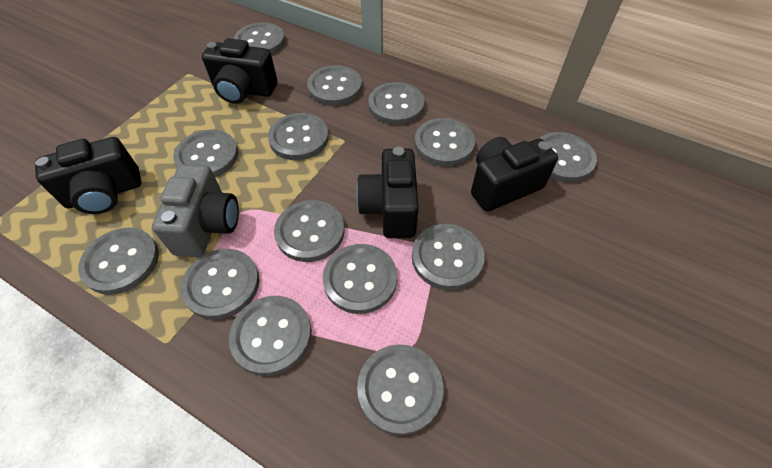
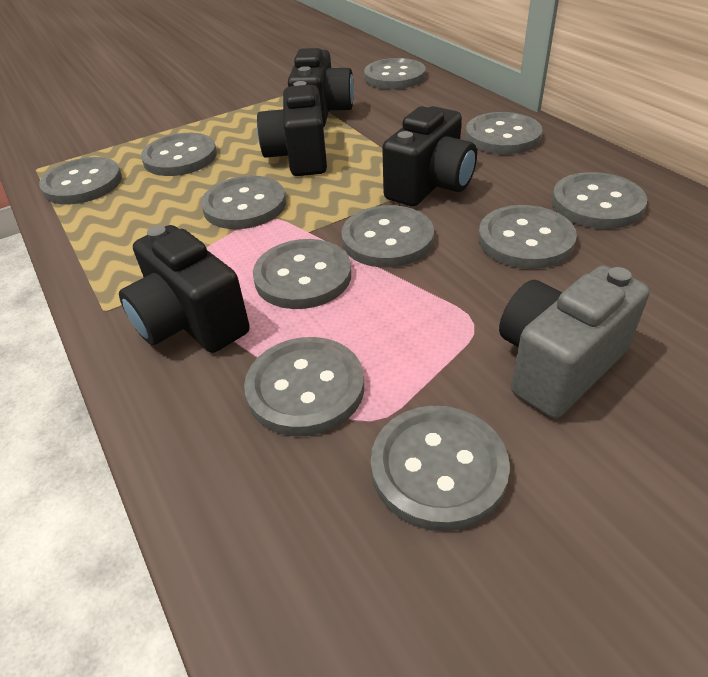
grey button: [78,227,159,295] [173,130,238,177] [181,249,260,320] [229,296,312,376] [234,23,285,54] [268,113,329,160] [274,200,345,262] [307,65,362,106] [323,244,397,314] [357,344,444,435] [368,82,424,125] [412,224,485,290] [414,118,475,166] [539,132,597,183] = 14 -> [39,157,122,205] [141,133,217,176] [201,176,286,229] [244,337,364,436] [253,239,351,309] [341,205,434,268] [364,58,426,89] [371,406,510,531] [466,112,542,154] [478,205,577,269] [552,172,647,229] = 11

